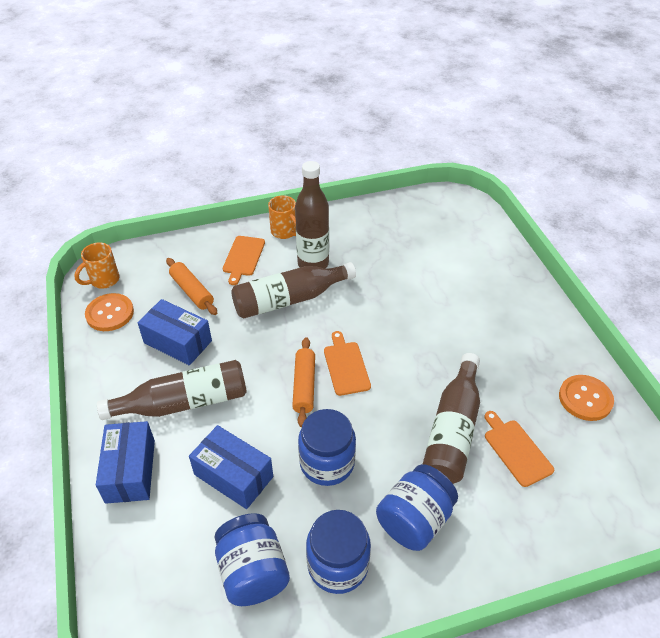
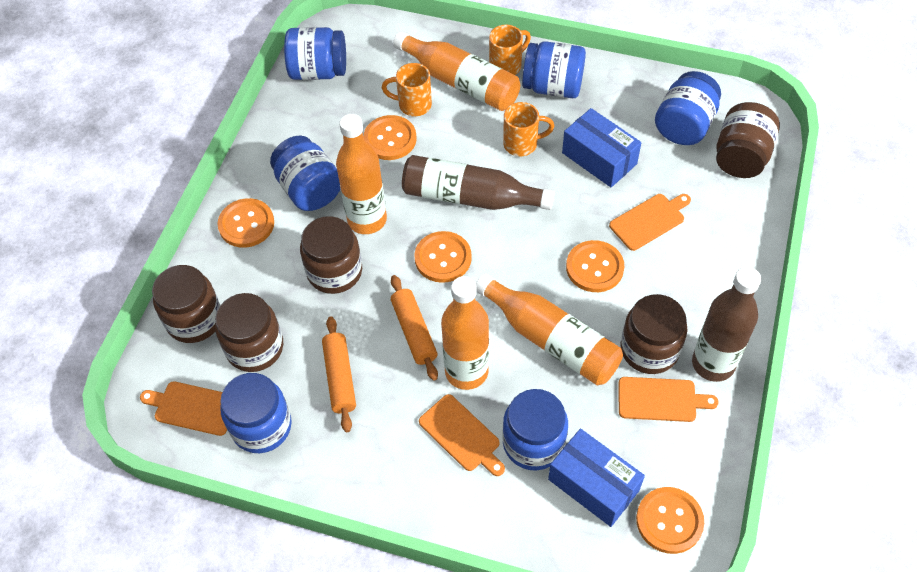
blue box: [96,421,155,504] [137,299,212,365] [189,425,273,509] = 3 -> [548,429,645,527] [562,108,641,187] = 2
blue jar: [214,513,290,606] [298,409,356,486] [306,510,371,594] [376,464,458,551] = 4 -> [220,373,292,453] [270,136,340,211] [284,27,346,80] [502,389,568,471] [522,41,586,98] [655,71,721,145] = 6
brown bottle: [97,360,247,420] [231,262,356,319] [295,161,329,268] [423,353,480,484] = 4 -> [402,155,555,210] [692,267,761,382] = 2
brown jar: none = 0 -> [152,265,220,343] [215,293,283,372] [300,216,362,294] [621,294,687,374] [716,102,780,178] = 5
orange bottle: none = 0 -> [336,114,387,234] [393,31,520,111] [441,276,489,390] [476,273,623,386] = 4
orange button: [85,293,134,331] [559,375,614,421] = 2 -> [217,198,274,248] [363,115,417,160] [414,231,472,283] [566,240,624,292] [636,487,704,554] = 5
orange cutting board: [223,236,265,285] [324,331,371,396] [485,411,554,487] = 3 -> [140,381,227,436] [419,394,505,476] [609,194,691,251] [618,377,719,422] = 4
orange mug: [74,242,119,289] [268,195,296,239] = 2 -> [382,63,432,116] [489,24,531,75] [503,102,555,156] = 3

